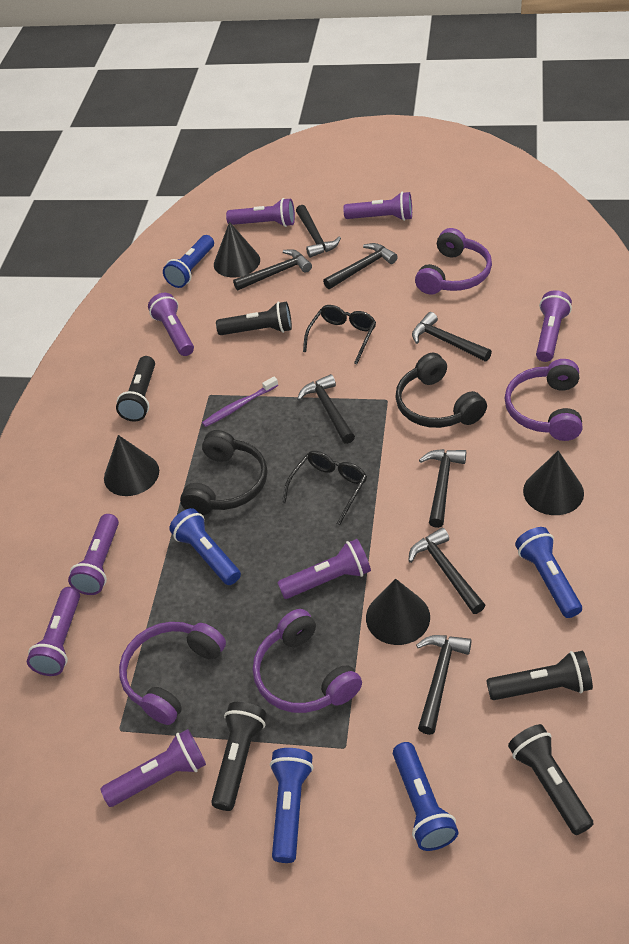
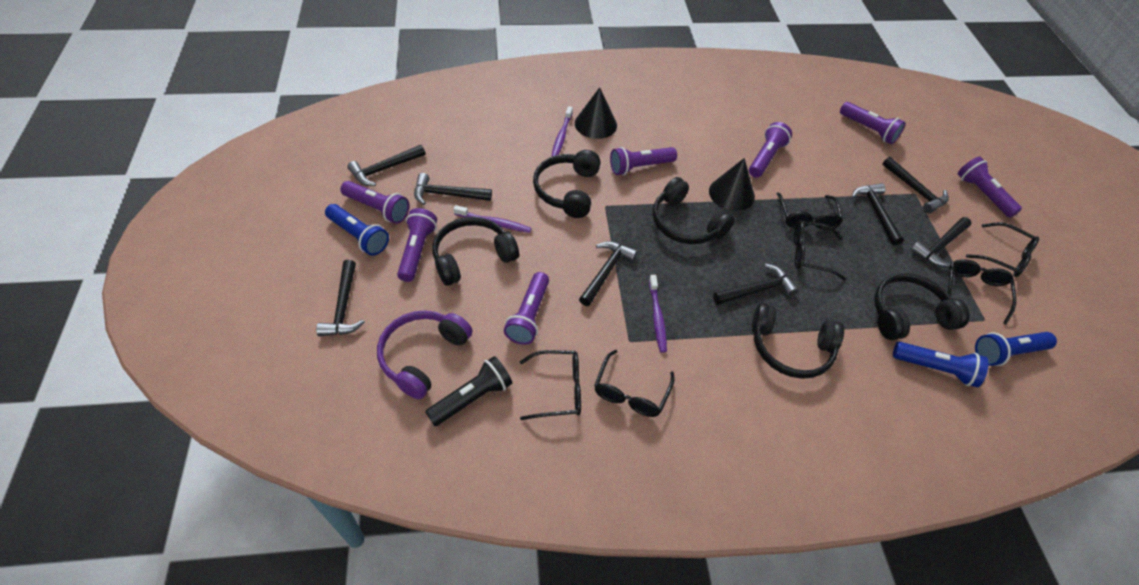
black cone: [104,435,159,496] [214,222,260,277] [366,578,430,645] [523,451,584,515] = 4 -> [575,87,617,139] [709,158,755,211] = 2
black flashlight: [116,356,155,422] [211,702,266,811] [216,302,292,335] [486,651,593,700] [508,724,594,835] = 5 -> [425,356,512,426] = 1
black glasses: [282,451,367,526] [303,305,376,364] = 2 -> [520,350,581,420] [594,350,675,417] [776,192,843,230] [794,220,846,280] [948,259,1016,325] [966,222,1039,277] = 6
black headphones: [180,430,267,515] [395,352,487,428] = 2 -> [433,217,519,286] [533,150,601,218] [652,177,735,244] [752,303,844,379] [874,273,970,340] = 5
blue flashlight: [163,235,214,288] [169,508,241,585] [270,748,313,863] [393,742,458,851] [515,527,582,618] = 5 -> [325,204,389,256] [893,342,989,387] [975,332,1057,366] = 3
purple flashlight: [27,587,80,676] [68,514,119,595] [101,729,206,807] [148,293,194,356] [226,198,295,227] [277,539,371,599] [343,192,412,221] [536,290,572,362] = 8 -> [341,181,409,224] [397,208,437,282] [504,272,549,345] [610,147,677,175] [749,122,792,178] [840,102,905,144] [958,157,1022,218] = 7
purple headphones: [119,622,226,725] [253,609,362,713] [415,228,492,295] [504,359,583,441] = 4 -> [377,310,473,399] = 1
purple toothbrush: [202,377,278,427] = 1 -> [453,205,532,233] [551,106,573,157] [649,275,667,353] = 3

